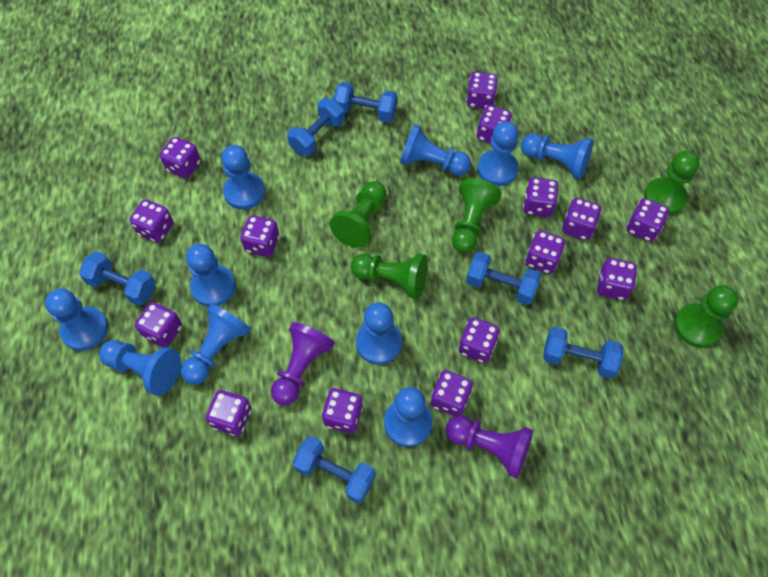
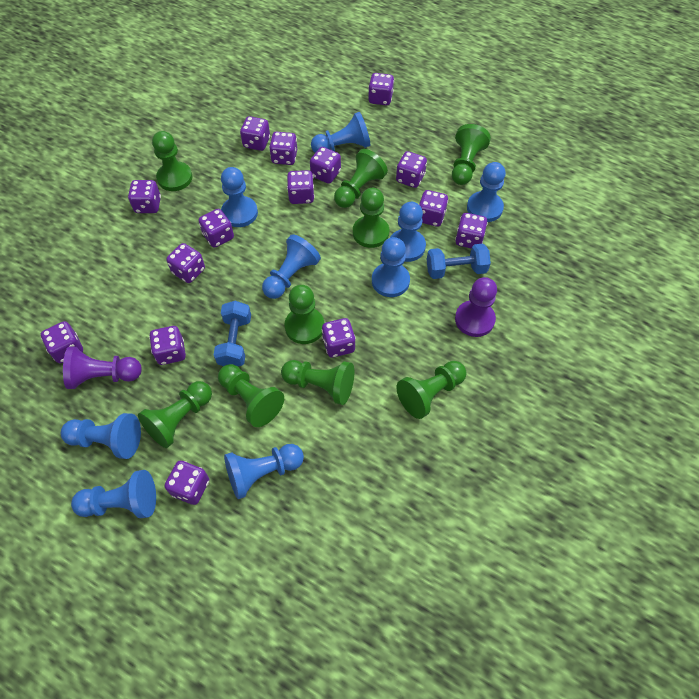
blue dumbbell: [79,251,156,306] [287,98,345,156] [292,436,376,503] [334,82,397,123] [466,252,541,305] [543,327,623,378] = 6 -> [214,301,251,366] [427,244,491,279] = 2
blue pawn: [45,288,108,351] [99,340,181,396] [181,304,251,385] [186,244,236,307] [221,145,265,210] [356,302,402,365] [384,387,432,447] [400,124,471,176] [477,121,519,186] [521,133,593,179] = 10 -> [61,413,141,459] [71,470,156,518] [221,167,258,227] [224,444,304,499] [262,234,321,299] [311,112,370,153] [372,237,410,297] [390,202,426,262] [467,162,506,222] = 9
green pawn: [330,181,386,248] [351,254,428,299] [452,178,501,253] [644,151,700,215] [674,285,738,348] = 5 -> [138,381,212,448] [152,131,193,191] [218,364,284,427] [281,360,354,405] [285,285,324,344] [334,149,388,208] [353,188,389,248] [396,361,467,419] [452,124,491,185] = 9

